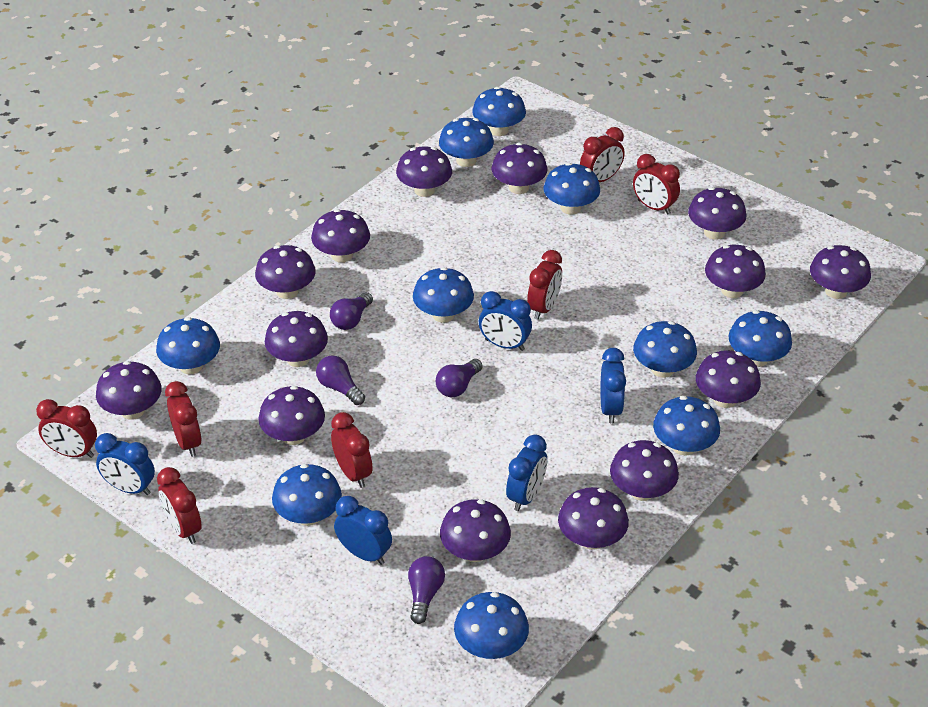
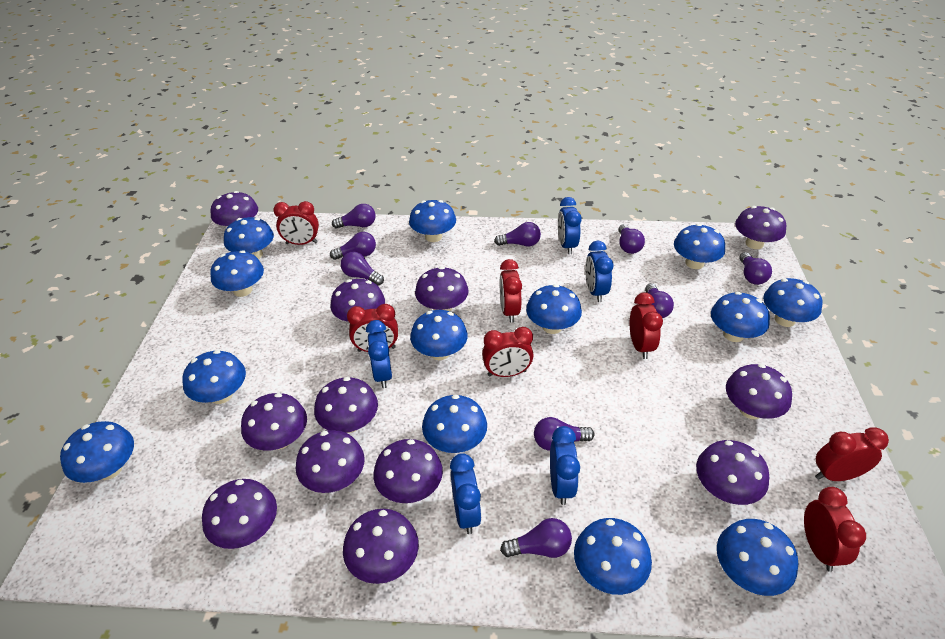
blue mushroom: [156,317,220,374] [272,464,342,526] [413,267,474,323] [439,118,494,167] [454,592,529,659] [472,87,526,136] [544,163,600,215] [633,321,697,378] [653,396,720,456] [728,310,792,367] = 10 -> [60,421,134,483] [182,350,246,404] [210,250,264,297] [224,217,274,259] [409,200,456,242] [410,310,468,360] [422,395,487,453] [526,284,582,334] [574,518,652,595] [674,224,725,269] [711,292,770,342] [717,519,798,596] [763,278,822,327] = 13
purple light bulb: [316,356,365,405] [330,292,373,330] [408,556,445,624] [436,359,483,397] = 4 -> [330,232,376,260] [332,204,376,229] [341,252,384,285] [494,222,541,247] [500,518,572,558] [534,417,594,451] [618,224,645,254] [645,283,674,318] [739,252,772,285] = 9
purple mushroom: [96,361,162,420] [255,245,316,299] [258,386,325,445] [265,311,328,367] [311,209,370,263] [396,147,452,197] [440,499,511,562] [491,143,548,194] [558,487,629,550] [610,440,679,501] [688,187,746,239] [696,350,761,408] [705,245,766,298] [810,245,871,299] = 14 -> [202,479,277,549] [210,191,258,226] [241,393,307,451] [296,430,365,493] [314,377,378,433] [330,279,385,322] [343,509,419,584] [373,439,443,503] [415,266,468,312] [696,440,770,505] [726,364,792,419] [735,206,786,249] = 12

